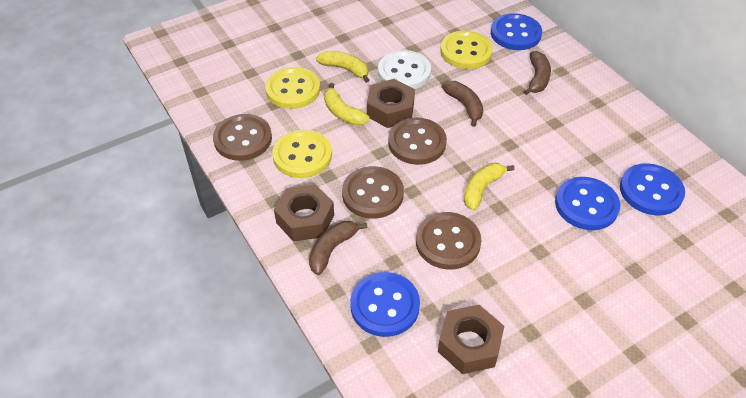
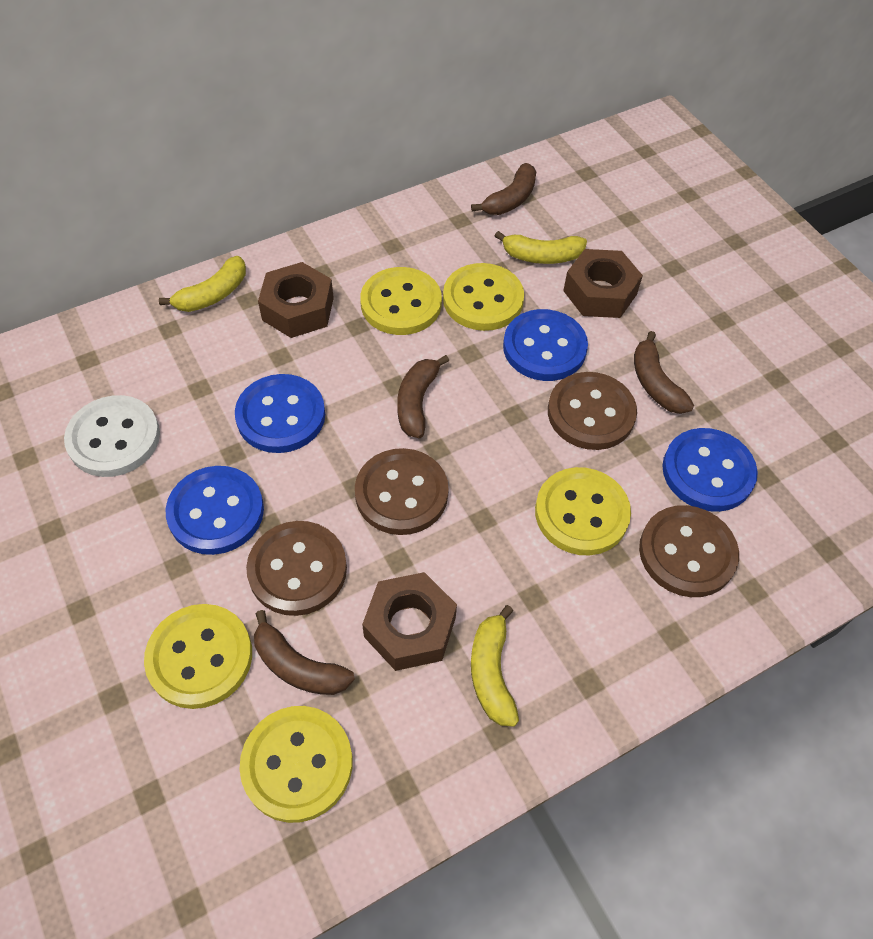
brown banana: [309,221,367,275] [441,81,483,127] [524,51,551,95] = 3 -> [254,610,355,695] [397,355,449,438] [471,163,536,215] [634,331,694,414] = 4
yellow button: [265,67,320,109] [272,130,332,178] [440,31,493,69] = 3 -> [144,604,252,709] [240,706,353,823] [360,267,442,335] [443,263,524,331] [535,467,631,556] = 5

